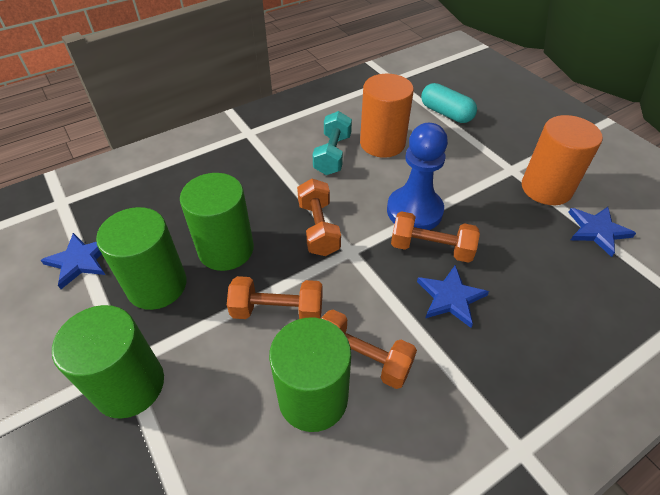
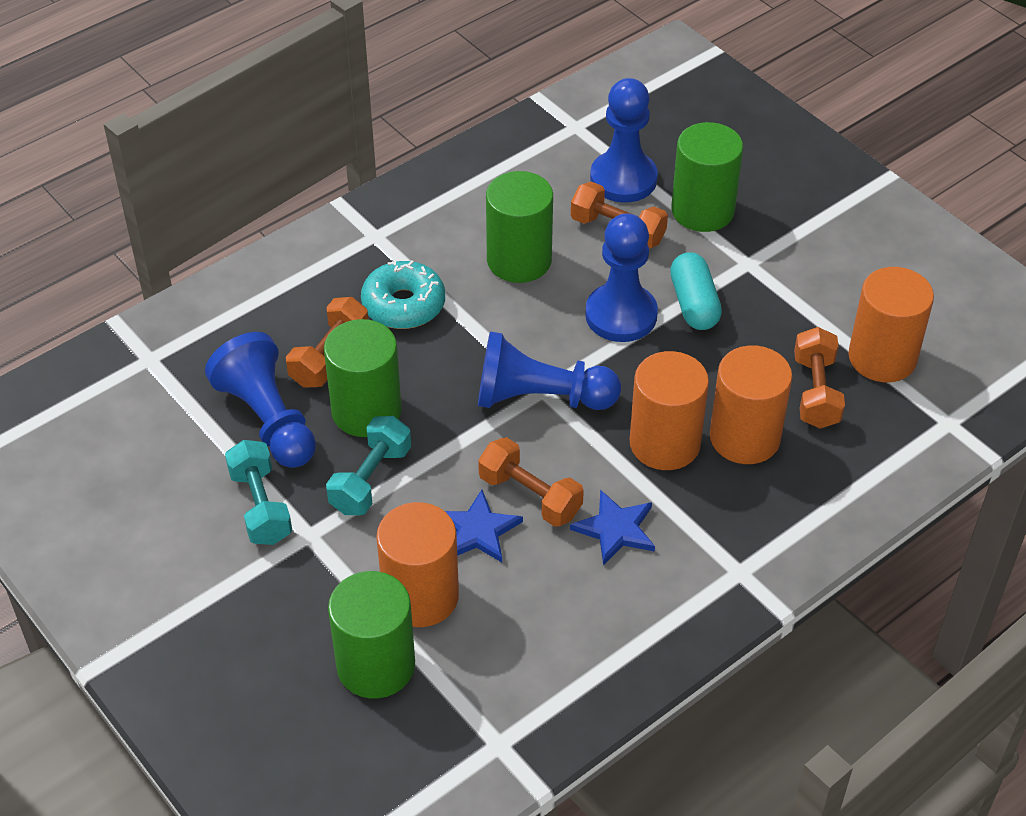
blue pawn: [387,123,448,230] = 1 -> [205,332,316,468] [478,331,621,410] [585,213,658,342] [590,78,658,203] = 4
blue star: [41,233,105,289] [417,265,489,328] [568,207,636,257] = 3 -> [445,490,523,563] [570,490,655,565] = 2
orange cylinder: [360,74,414,158] [522,115,603,205] = 2 -> [376,502,459,627] [630,351,709,470] [710,345,792,464] [848,267,934,382] = 4
turquoise donut: none = 0 -> [361,260,445,329] = 1
turquoise dumbbell: [312,111,352,175] = 1 -> [225,440,292,545] [326,416,411,515] = 2

